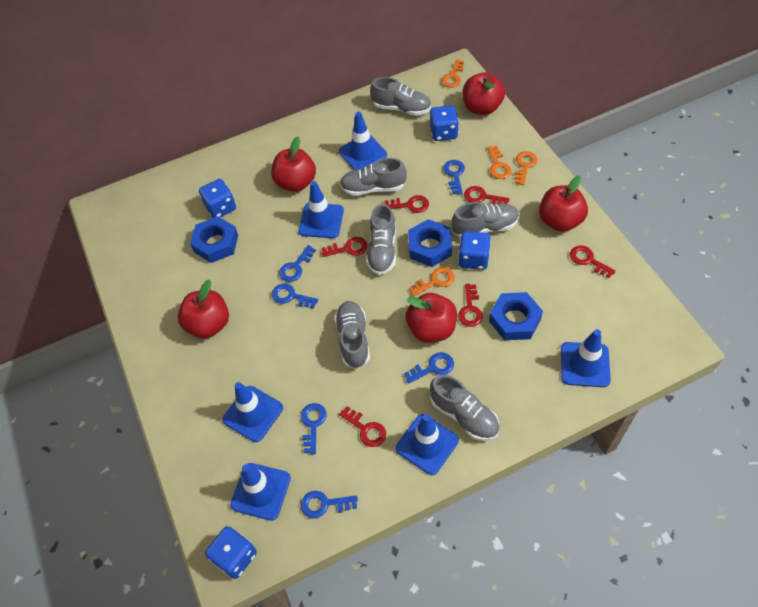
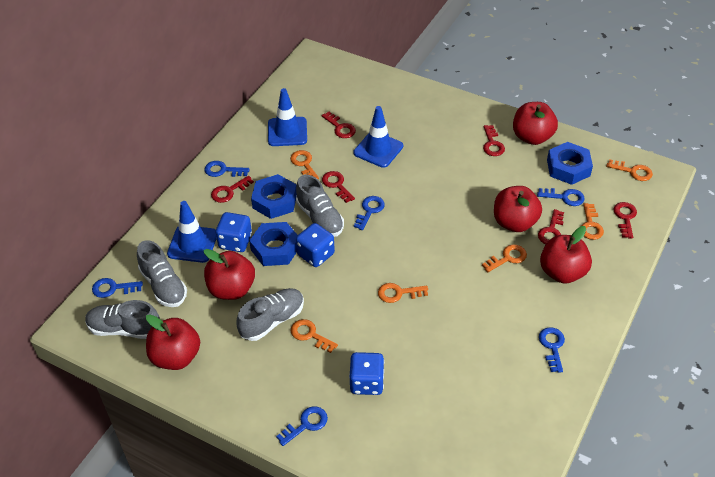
blue dice: [199,179,236,218] [205,526,257,579] [430,105,459,141] [458,231,491,270] = 4 -> [216,212,252,252] [296,223,335,267] [349,352,384,395] = 3
blue traffic cone: [222,382,283,442] [230,463,291,521] [299,181,344,238] [339,112,387,170] [396,414,459,475] [561,329,611,387] = 6 -> [167,201,217,263] [268,88,307,146] [353,106,403,168] = 3
grey shoe: [334,301,370,369] [340,158,407,196] [366,204,396,275] [370,77,431,116] [430,375,500,441] [452,202,519,237] = 6 -> [85,300,160,339] [137,240,187,307] [237,288,304,341] [296,175,344,237] = 4
orange key: [409,267,455,296] [441,59,464,88] [487,146,511,179] [515,151,538,185] = 4 -> [290,150,319,179] [291,319,338,353] [378,283,428,303] [482,245,527,272] [581,203,604,240] [606,159,653,181] = 6

